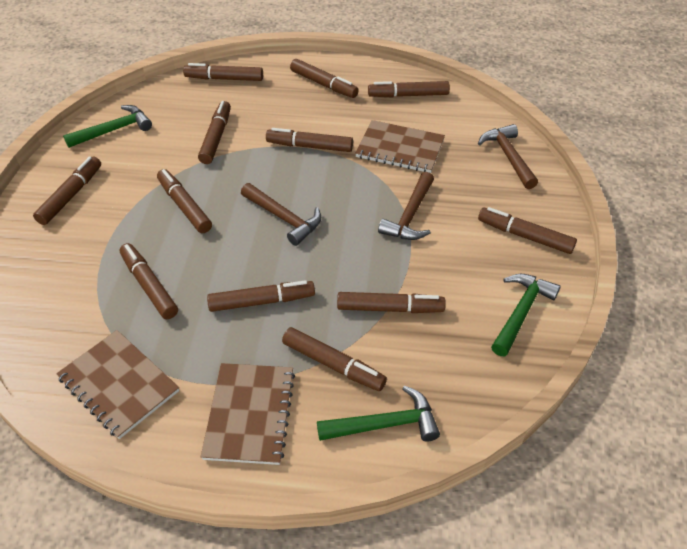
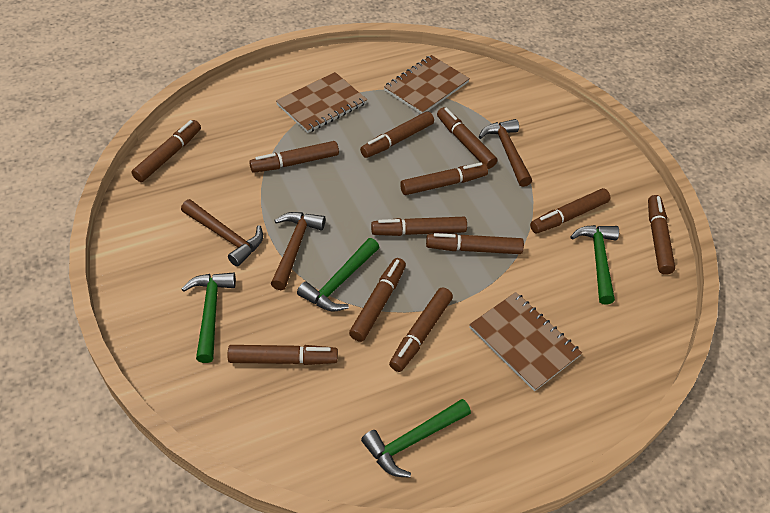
green hammer: [63,105,152,148] [317,385,440,442] [491,274,561,356] = 3 -> [181,273,236,363] [297,238,380,312] [361,399,471,478] [570,225,619,305] = 4

